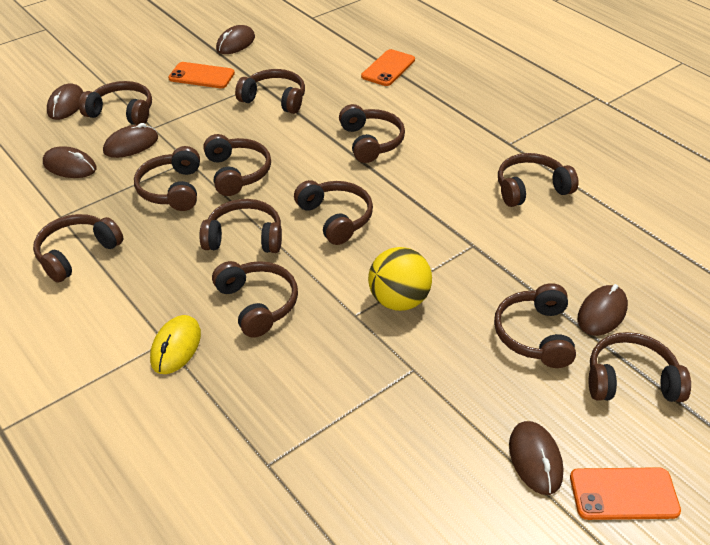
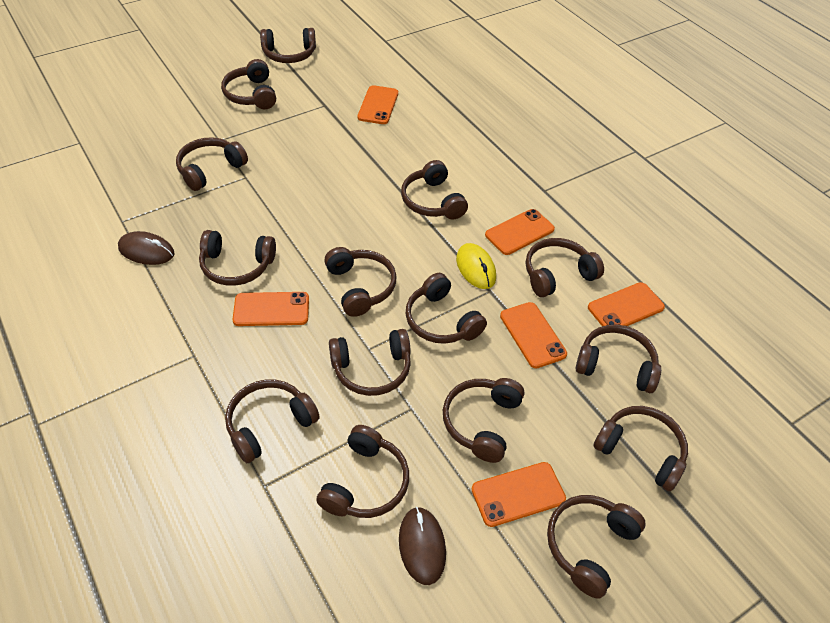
brown headphones: [33,214,123,283] [79,81,152,125] [134,146,200,211] [200,199,282,253] [203,134,271,196] [212,261,298,338] [235,69,305,114] [294,180,373,245] [339,104,405,163] [494,283,576,368] [498,153,578,207] [589,332,691,402] = 12 -> [176,137,248,191] [199,230,276,286] [221,59,276,109] [225,379,320,463] [260,28,316,63] [316,425,409,518] [324,247,396,317] [329,329,411,396] [401,160,468,219] [406,273,487,344] [443,378,524,463] [526,238,604,297] [547,495,645,599] [576,324,661,393] [593,406,688,492] = 15
brown mouse: [43,146,96,178] [47,83,84,120] [103,123,158,158] [216,25,255,54] [509,421,564,495] [578,284,628,336] = 6 -> [118,231,175,265] [399,507,446,585] = 2
orange phone: [168,62,235,88] [361,49,415,86] [570,467,681,520] = 3 -> [232,292,309,326] [357,85,398,124] [471,462,566,527] [485,209,555,255] [500,302,567,368] [588,282,665,326] = 6
yellow ball: [368,247,432,311] = 1 -> none = 0

